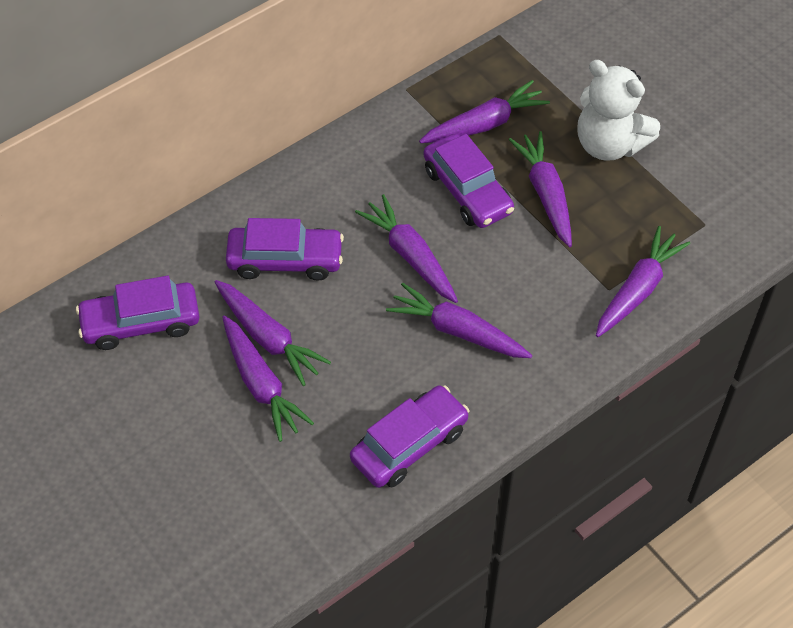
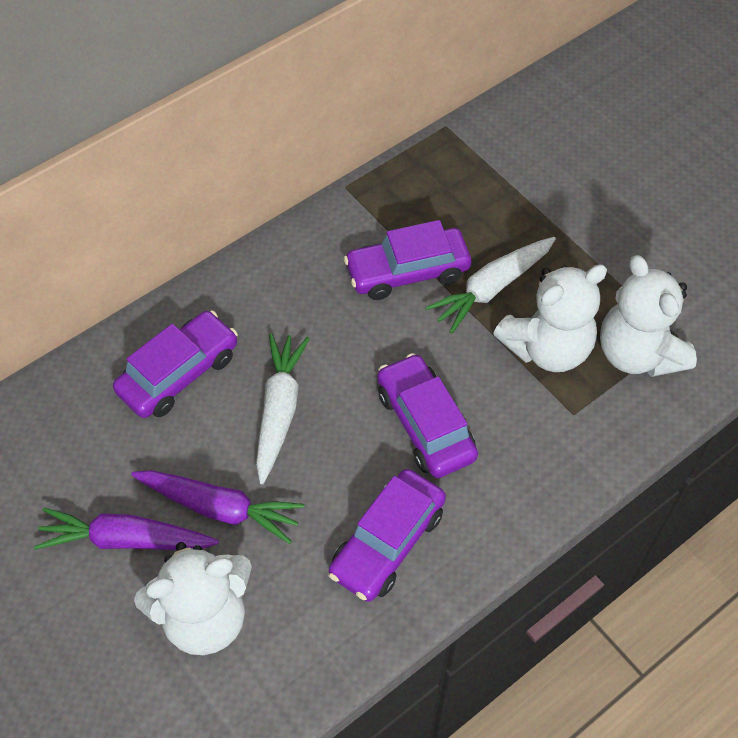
purple carrot: [215,280,331,386] [222,315,314,442] [355,194,458,303] [386,282,532,358] [419,80,550,143] [509,131,572,247] [596,226,690,337] = 7 -> [34,508,219,550] [131,470,305,544] = 2
white carrot: none = 0 -> [256,333,310,484] [425,237,556,334] = 2
white teddy bear: [577,60,660,161] = 1 -> [134,542,252,655] [493,264,607,372] [600,255,697,377] = 3

